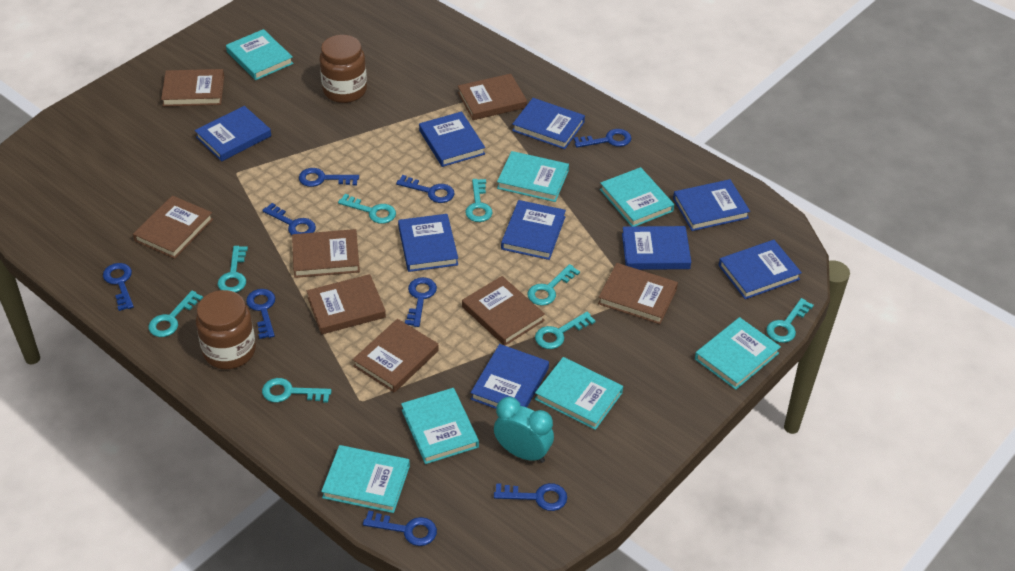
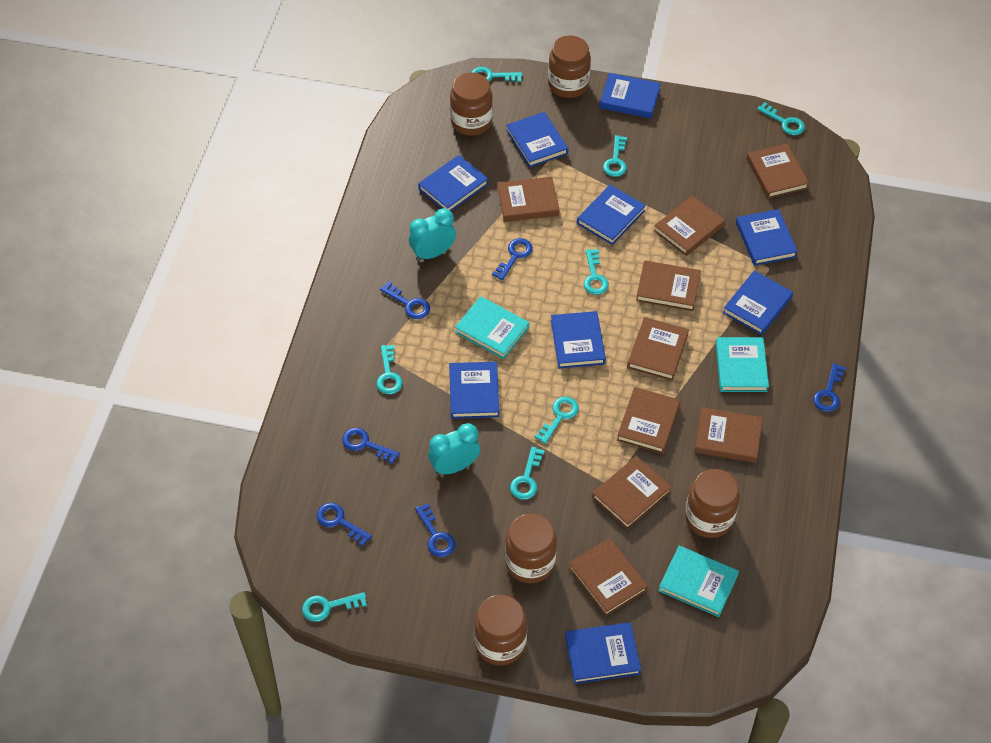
blue key: [103,263,134,311] [246,289,275,339] [262,203,316,235] [299,168,359,187] [363,510,437,546] [396,175,455,203] [405,277,437,327] [494,483,567,511] [574,129,631,148] = 9 -> [316,503,372,546] [342,428,400,464] [380,282,430,319] [415,503,456,557] [492,238,533,280] [813,363,846,412] = 6
brown book: [133,196,213,259] [161,69,224,107] [292,229,360,278] [307,274,386,334] [353,319,439,393] [458,74,527,120] [462,276,545,346] [598,263,678,324] = 8 -> [497,177,560,222] [568,538,648,616] [592,456,672,529] [617,387,681,454] [627,317,689,381] [636,260,701,311] [654,196,725,256] [695,407,763,463] [747,144,809,199] = 9
brown jar: [196,290,256,369] [319,35,367,103] = 2 -> [450,72,493,136] [474,595,527,665] [505,514,557,583] [548,35,591,98] [685,469,740,538] = 5
turquoise book: [226,29,294,80] [321,445,410,513] [401,388,479,464] [497,151,569,202] [535,357,623,430] [600,167,674,227] [695,317,781,390] = 7 -> [455,296,529,359] [658,546,739,617] [716,337,769,392] = 3
turquoise clock: [494,397,554,463] = 1 -> [409,208,456,261] [428,423,480,475] = 2

